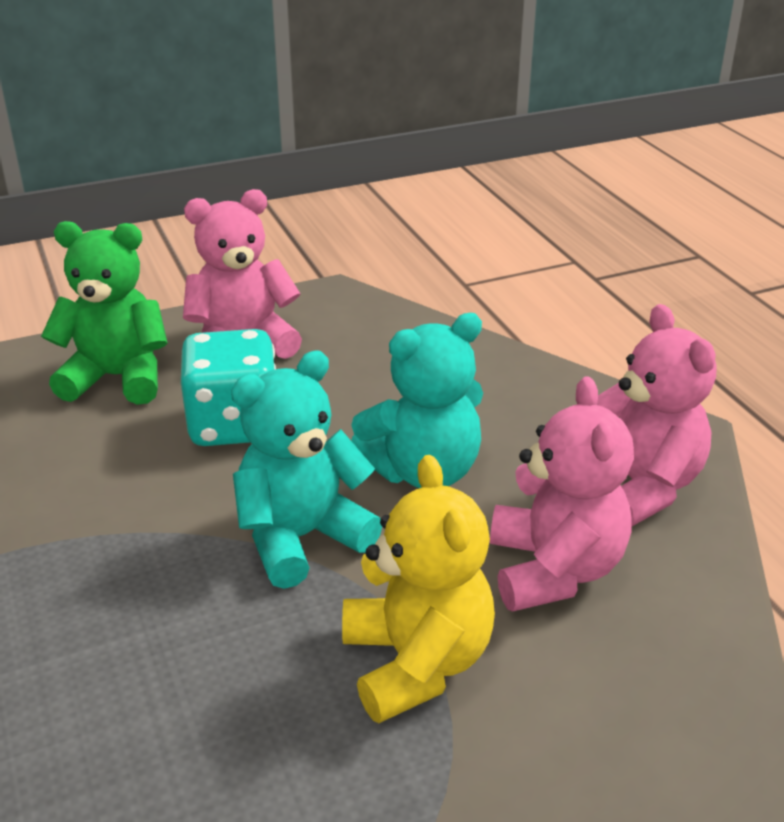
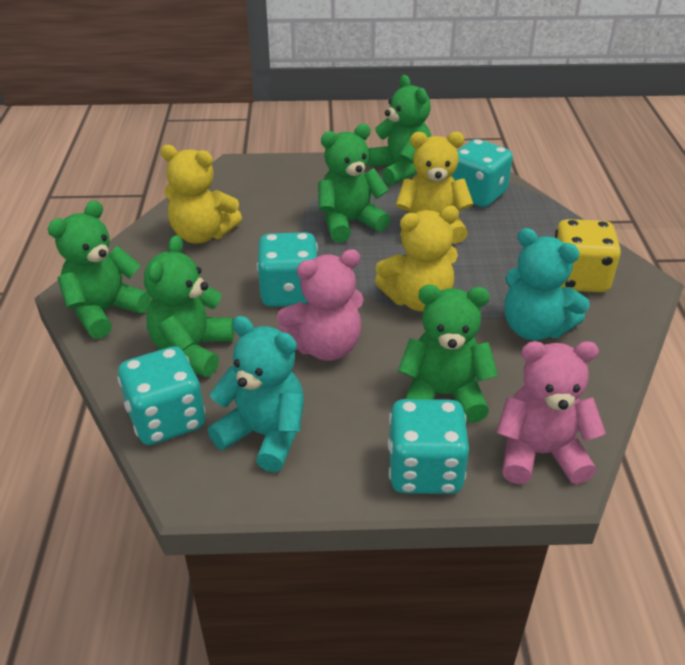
green teddy bear: [41,221,167,405] = 1 -> [48,201,151,339] [144,235,234,377] [318,124,390,243] [368,75,431,186] [398,285,498,423] = 5
pink teddy bear: [183,189,302,359] [490,377,634,612] [597,304,716,527] = 3 -> [277,249,363,361] [496,341,606,484] = 2
turquoise dice: [181,329,276,446] = 1 -> [117,346,205,445] [257,232,318,307] [388,399,469,494] [451,139,513,207] = 4
yellow dice: none = 0 -> [555,219,621,292] = 1
yellow teddy bear: [342,455,495,723] = 1 -> [160,145,242,244] [375,206,459,312] [395,132,473,244] = 3

